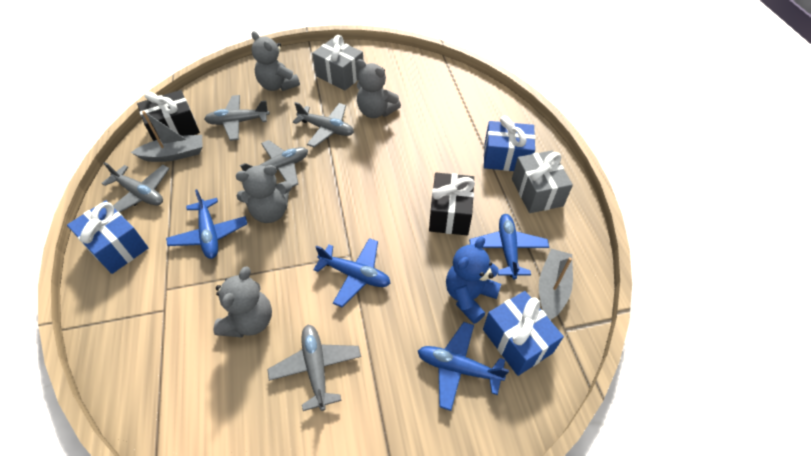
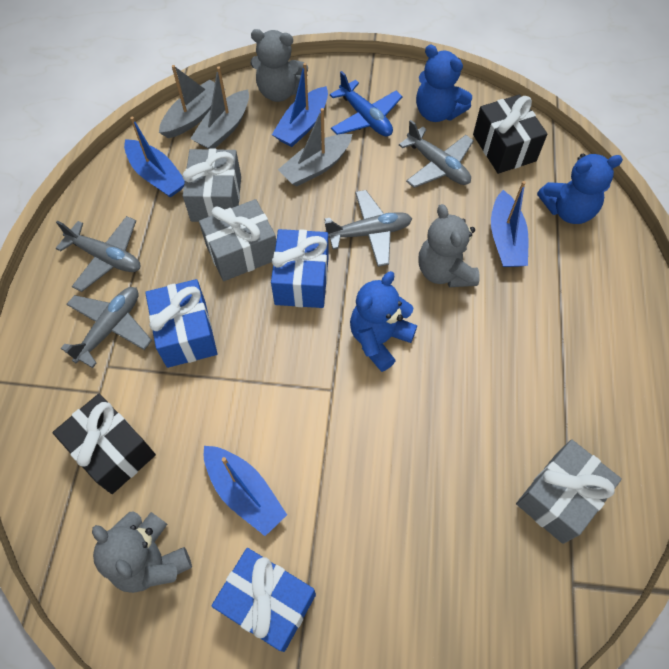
blue boat: none = 0 -> [124,117,185,197] [204,446,287,536] [272,63,328,147] [491,181,528,267] = 4
blue plane: [166,189,247,259] [313,238,391,307] [418,322,509,411] [469,214,549,279] = 4 -> [330,71,403,136] = 1
blue teddy bear: [446,237,501,324] = 1 -> [350,271,417,372] [416,45,472,122] [537,154,623,224] = 3
grey boat: [130,111,203,162] [539,249,573,320] = 2 -> [159,65,225,138] [190,66,249,149] [278,108,352,187] = 3
grey gift: [312,35,363,90] [512,151,573,213] = 2 -> [182,148,241,222] [199,199,276,281] [516,440,622,544] = 3
grey plane: [101,162,170,212] [204,95,270,141] [240,140,308,187] [267,325,361,411] [293,102,354,147] = 5 -> [56,216,141,292] [61,287,152,368] [325,190,412,267] [399,120,474,188] = 4
grey teddy bear: [214,266,272,338] [236,165,292,223] [251,31,300,91] [356,59,401,118] = 4 -> [92,511,192,593] [251,29,308,102] [418,204,479,287] = 3

